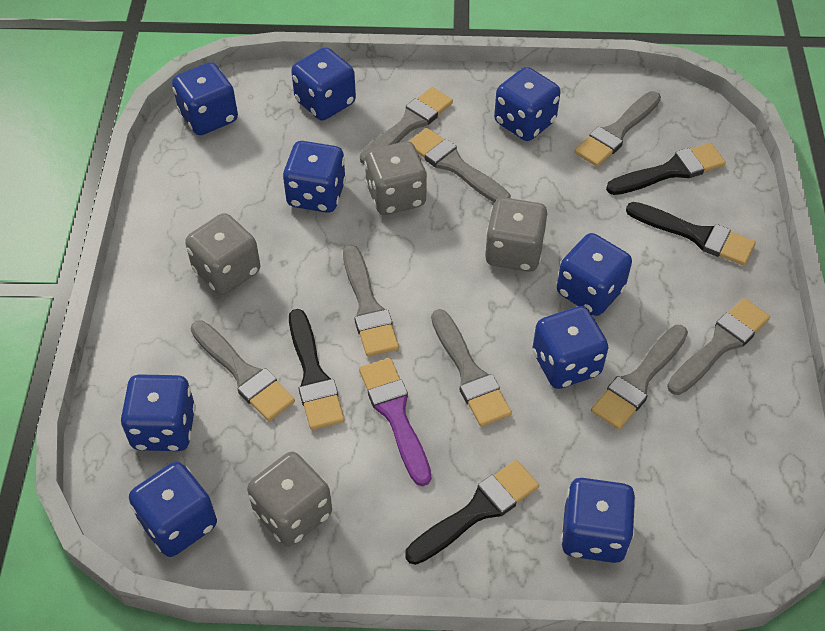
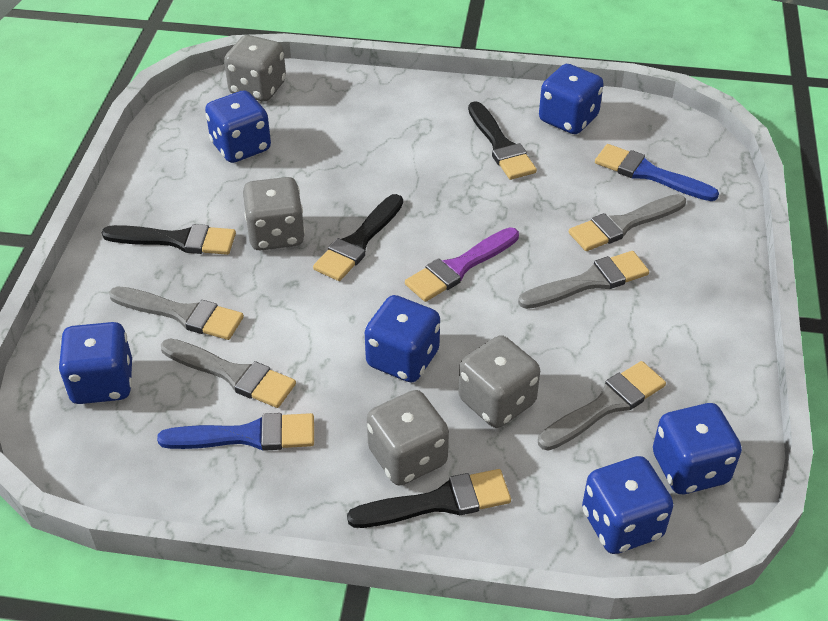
blue brush: none = 0 -> [157,413,314,451] [595,144,719,201] = 2
blue dice: [120,374,196,451] [129,462,217,557] [172,62,238,135] [283,141,346,213] [291,47,356,121] [494,67,560,141] [533,306,609,389] [557,233,632,316] [561,478,636,563] = 9 -> [58,322,132,404] [205,90,271,163] [365,295,440,382] [539,64,604,134] [582,456,673,554] [653,403,742,494] = 6
grey brush: [190,320,295,421] [343,245,399,357] [360,87,453,165] [409,128,511,203] [431,309,512,427] [574,91,661,167] [591,325,688,430] [667,298,770,395] = 8 -> [109,286,244,340] [161,339,296,408] [518,251,649,309] [538,361,666,451] [569,194,686,251] = 5

